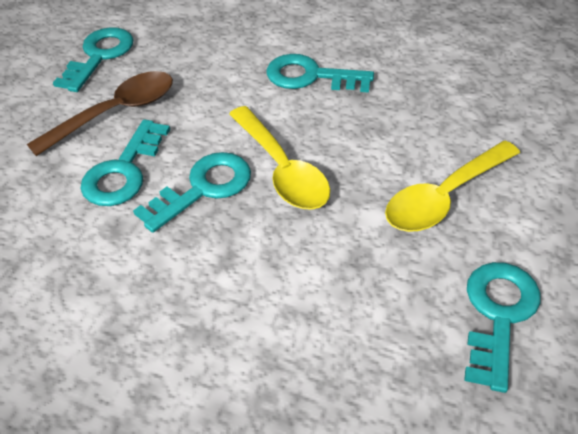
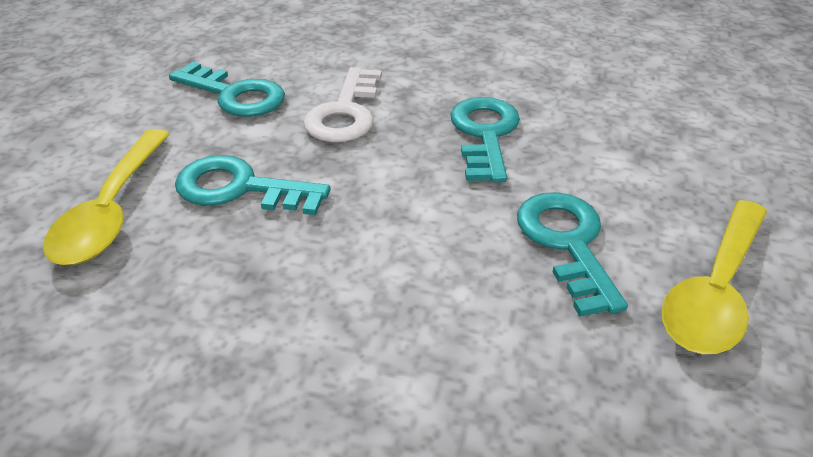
brown spoon: [27,71,173,156] = 1 -> none = 0
turquoise key: [53,27,133,92] [80,119,170,206] [133,152,251,233] [267,54,374,93] [464,262,541,393] = 5 -> [169,62,285,117] [175,155,331,215] [450,97,520,182] [517,192,628,317] = 4
white key: none = 0 -> [303,67,382,142] = 1

